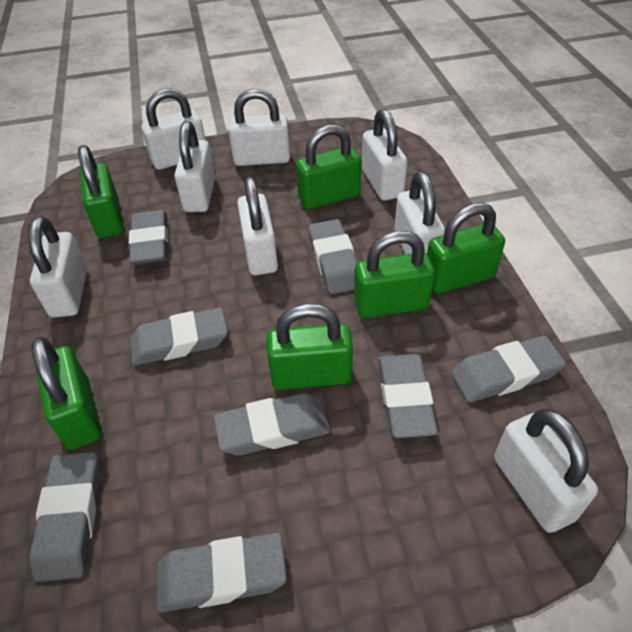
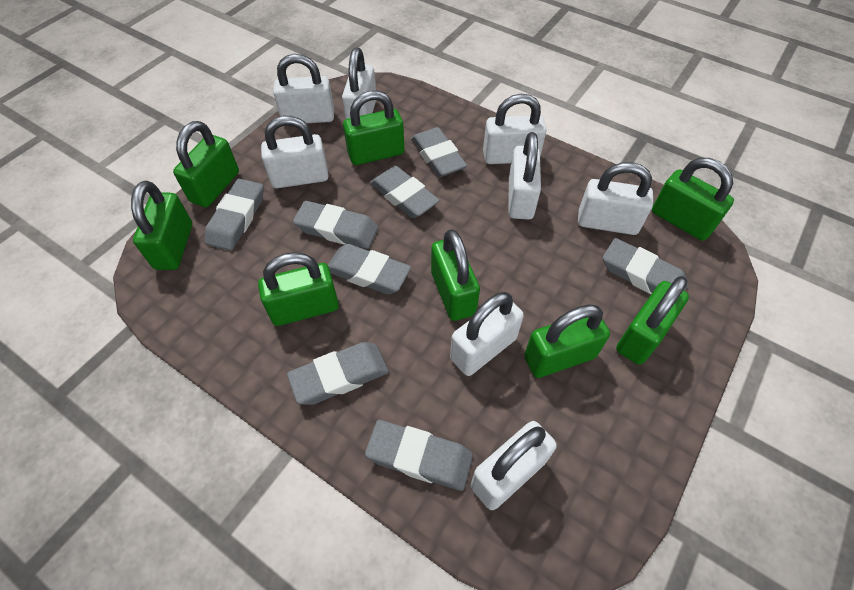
green padlock: [31,337,102,450] [78,145,124,238] [267,303,353,390] [296,124,361,209] [354,231,435,318] [427,203,505,294] = 6 -> [131,181,192,270] [173,121,239,207] [258,252,339,326] [343,90,405,165] [431,229,480,321] [524,304,610,378] [616,276,689,365] [652,158,734,241] = 8

